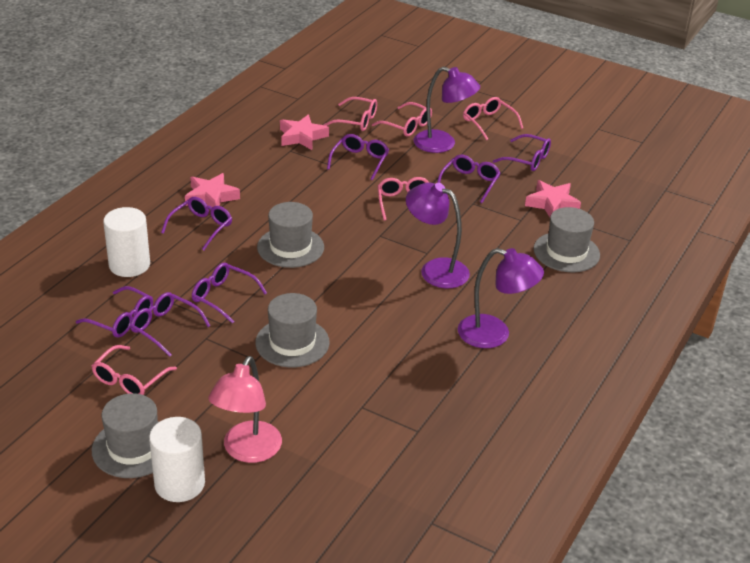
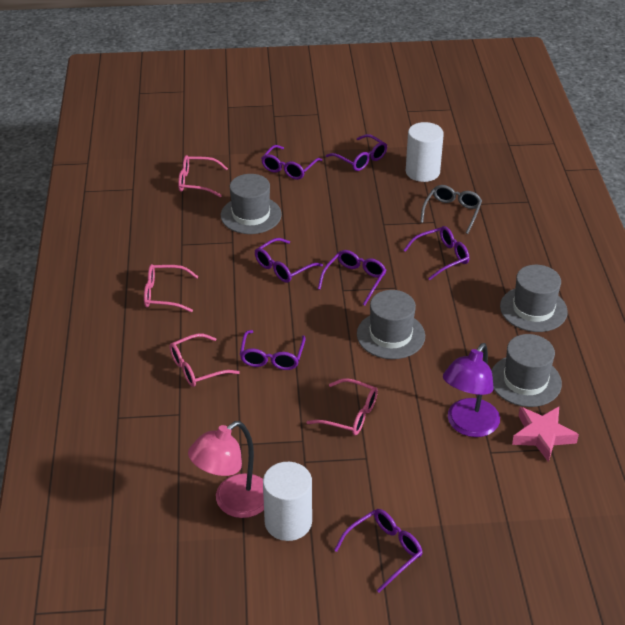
grey glasses: none = 0 -> [420,185,482,234] = 1
pink glasses: [92,345,177,395] [324,97,377,131] [372,102,432,137] [378,177,429,221] [463,97,523,140] = 5 -> [144,264,199,312] [170,334,240,387] [178,155,228,197] [306,378,378,435] = 4
pink star: [185,173,240,207] [280,114,329,150] [525,180,581,217] = 3 -> [512,407,579,462] = 1
purple lamp: [406,183,470,288] [414,67,480,153] [458,248,544,348] = 3 -> [443,343,500,437] = 1

